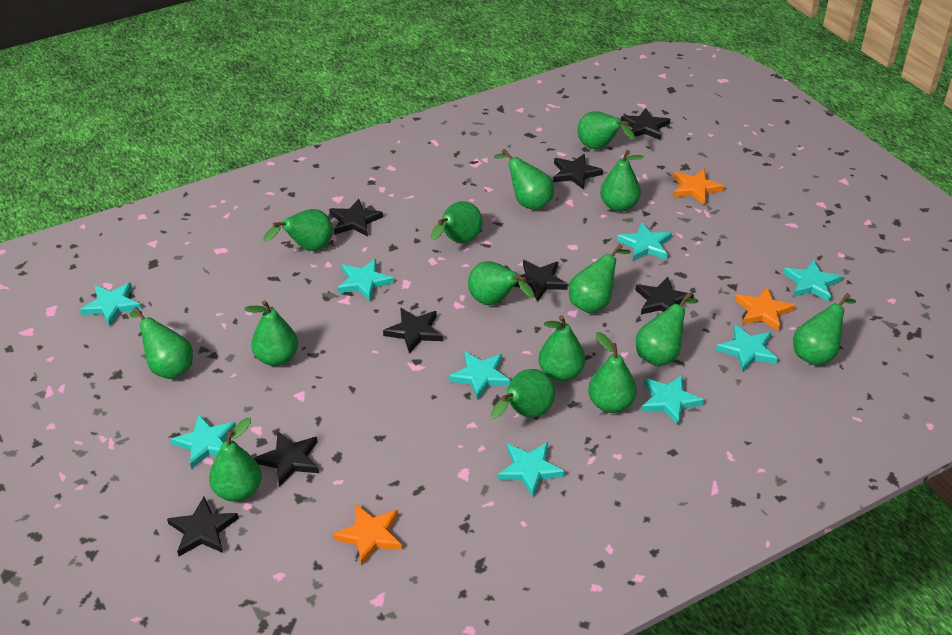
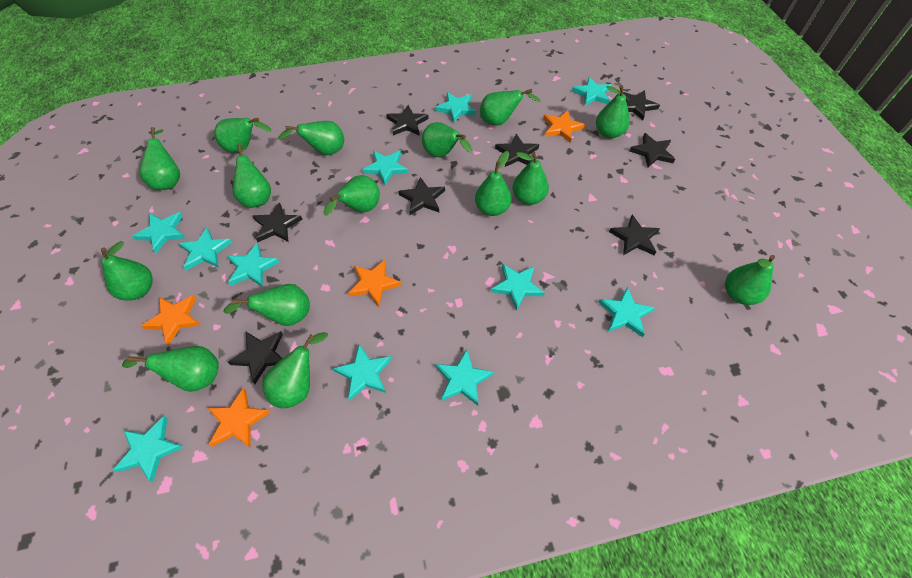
orange star: [333,504,402,566] [673,169,724,205] [735,287,795,331] = 3 -> [141,295,200,345] [208,388,270,447] [348,260,401,307] [543,110,585,143] = 4
turquoise star: [80,282,141,326] [170,414,236,469] [337,259,394,301] [449,351,511,400] [497,442,565,497] [617,222,672,261] [641,375,704,425] [716,324,778,372] [783,259,842,302] = 9 -> [112,416,184,482] [132,212,185,253] [178,227,232,271] [227,243,280,287] [333,344,391,401] [362,150,408,185] [435,92,476,123] [435,350,494,406] [491,264,544,311] [572,77,612,106] [598,287,655,337] = 11

